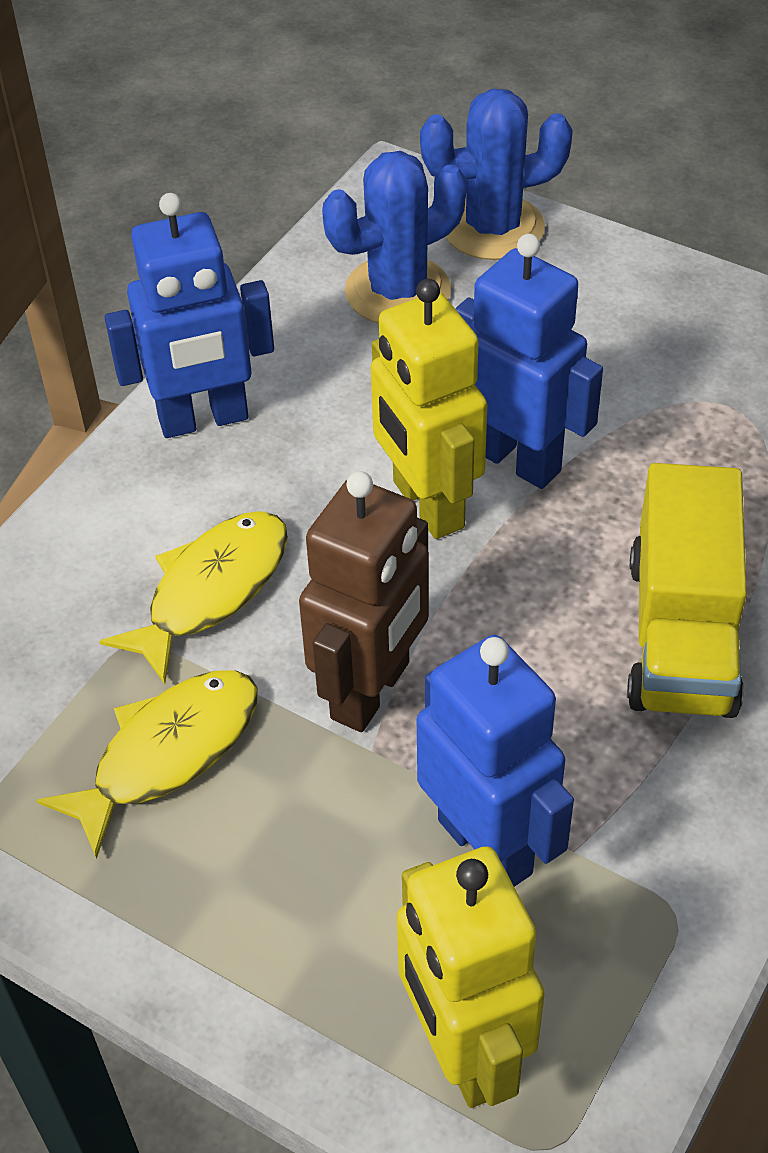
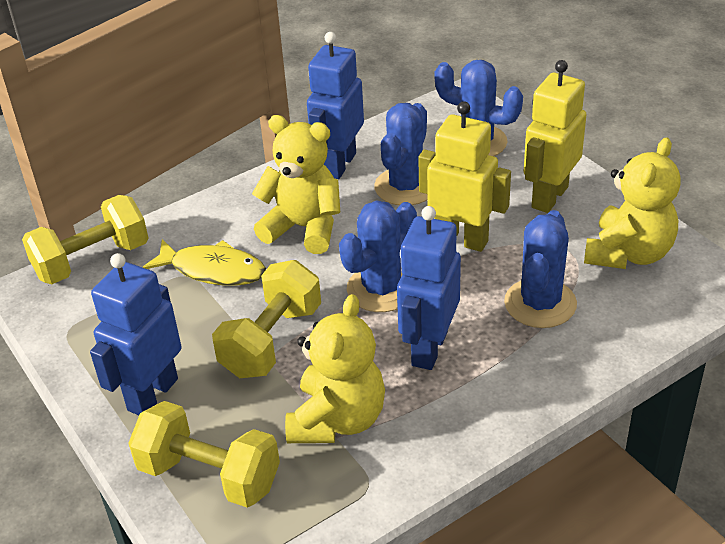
blue cactus: [322,151,467,323] [420,89,573,260] = 2 -> [339,200,417,312] [374,103,428,205] [435,60,523,156] [504,210,577,328] = 4
brown robot: [299,471,429,732] = 1 -> none = 0
yellow dumbbell: none = 0 -> [22,195,148,284] [128,401,280,507] [212,260,321,378] = 3
yellow fish: [37,670,258,859] [99,511,288,684] = 2 -> [142,239,266,286] = 1
yellow teddy bear: none = 0 -> [252,115,340,254] [285,294,385,443] [584,137,681,269] = 3
yellow truck: [627,463,747,718] = 1 -> none = 0

